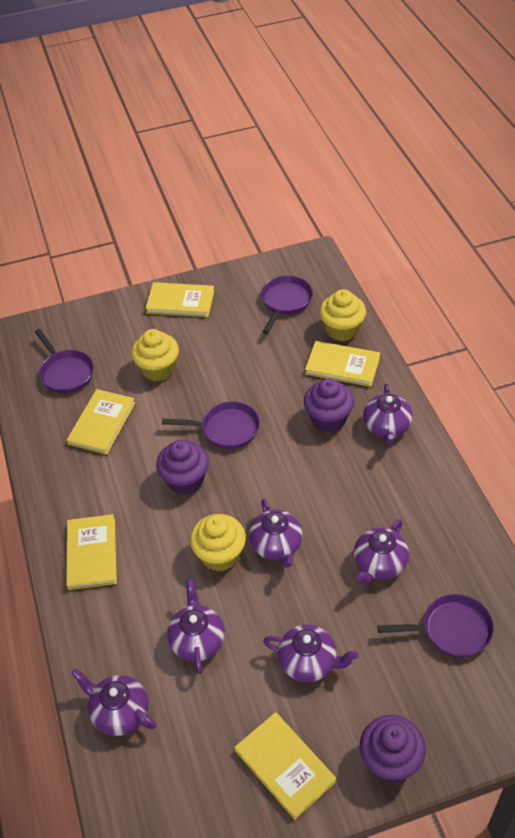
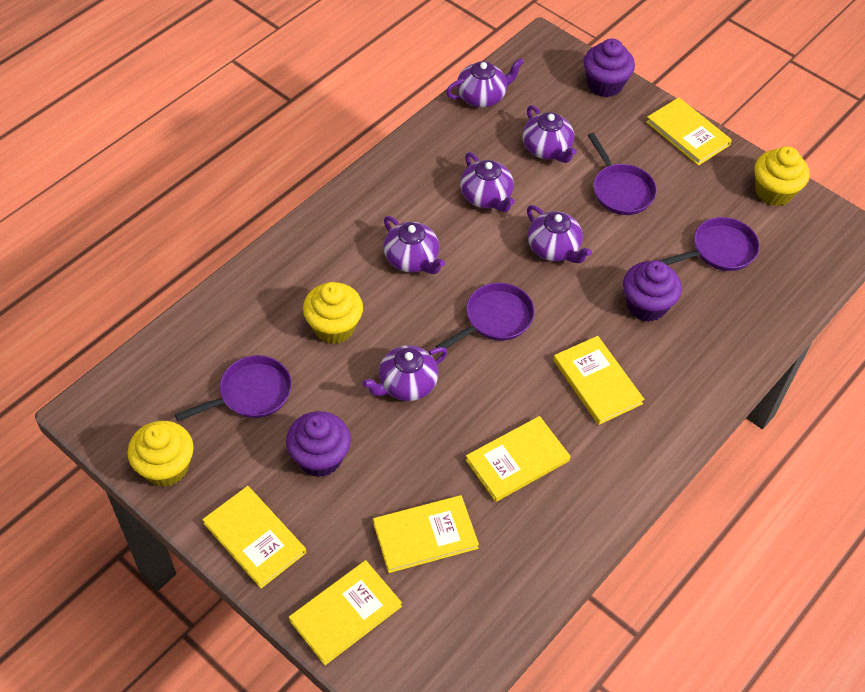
yellow book: [67,389,135,455] [67,514,117,590] [145,282,214,317] [234,712,336,820] [305,341,380,387] = 5 -> [202,486,306,589] [289,560,402,665] [373,495,479,573] [466,416,571,502] [553,336,644,425] [646,97,732,166] = 6

